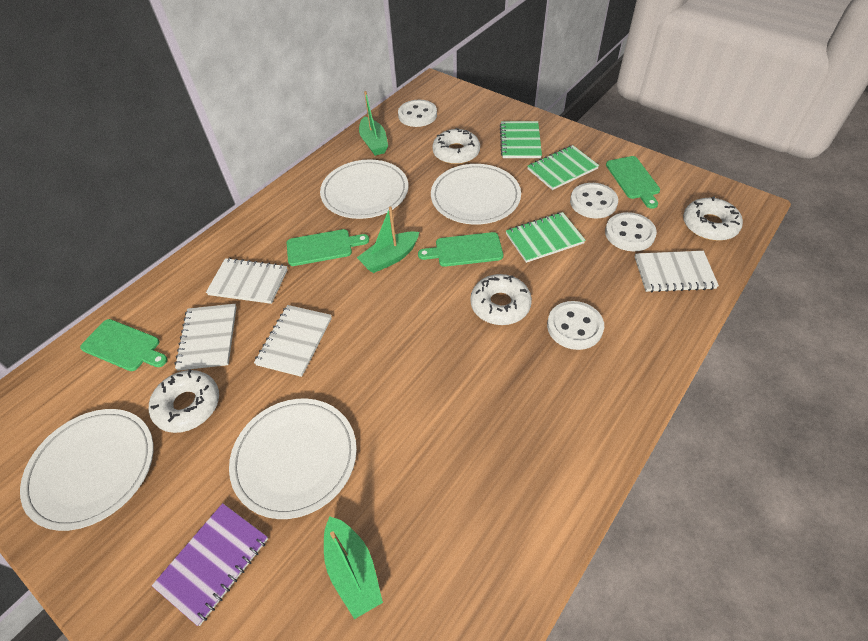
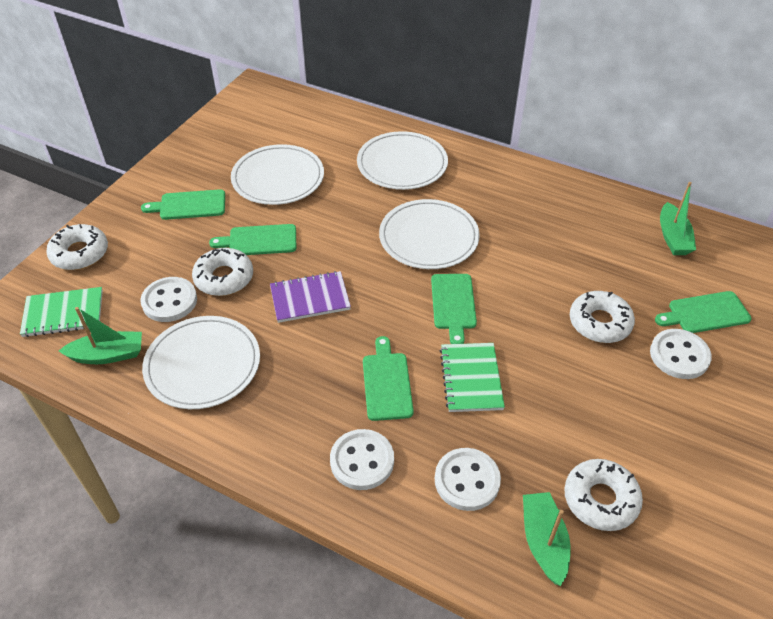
green cutting board: [80,319,167,371] [287,229,369,266] [418,232,503,267] [606,156,660,209] = 4 -> [141,189,225,220] [209,224,296,255] [363,336,414,421] [431,274,477,344] [655,291,752,333] = 5
green notebook: [500,121,542,158] [506,212,586,263] [528,145,599,190] = 3 -> [20,287,103,337] [440,343,505,412] = 2
white notebook: [175,304,237,371] [206,258,288,304] [254,305,332,377] [635,251,719,292] = 4 -> none = 0

